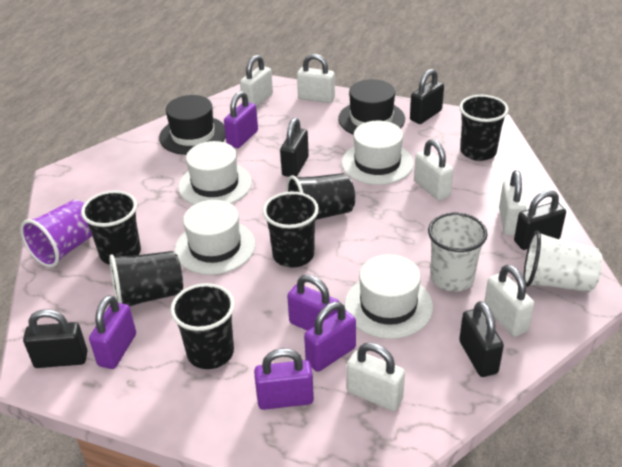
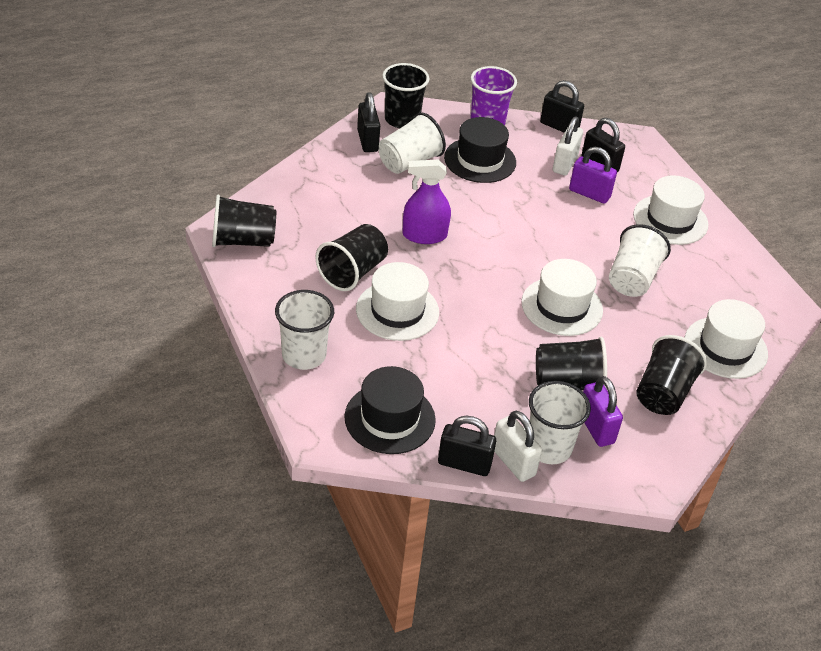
black cup: [81,190,141,265] [109,251,183,307] [170,283,235,369] [263,191,319,268] [286,173,355,220] [459,95,509,161] = 6 -> [212,195,276,247] [315,224,388,291] [382,63,430,128] [536,337,607,390] [636,335,707,415] = 5
black padlock: [23,309,88,368] [280,118,309,177] [410,69,444,124] [459,301,504,377] [514,190,566,250] = 5 -> [357,92,380,152] [438,416,496,476] [540,80,584,133] [581,118,625,172] = 4
purple padlock: [89,295,136,369] [224,91,258,148] [254,348,314,410] [287,275,339,331] [304,302,356,372] = 5 -> [569,147,617,204] [583,376,623,447] = 2
purple spray bottle: none = 0 -> [402,159,451,244] = 1
white cup: [428,213,487,292] [523,231,602,292] = 2 -> [275,290,334,370] [379,112,446,174] [529,381,591,464] [609,224,671,297] = 4
white padlock: [240,55,273,107] [297,54,335,103] [347,342,405,411] [414,139,453,201] [484,265,534,337] [499,170,527,235] = 6 -> [494,411,542,482] [553,116,583,176] = 2

